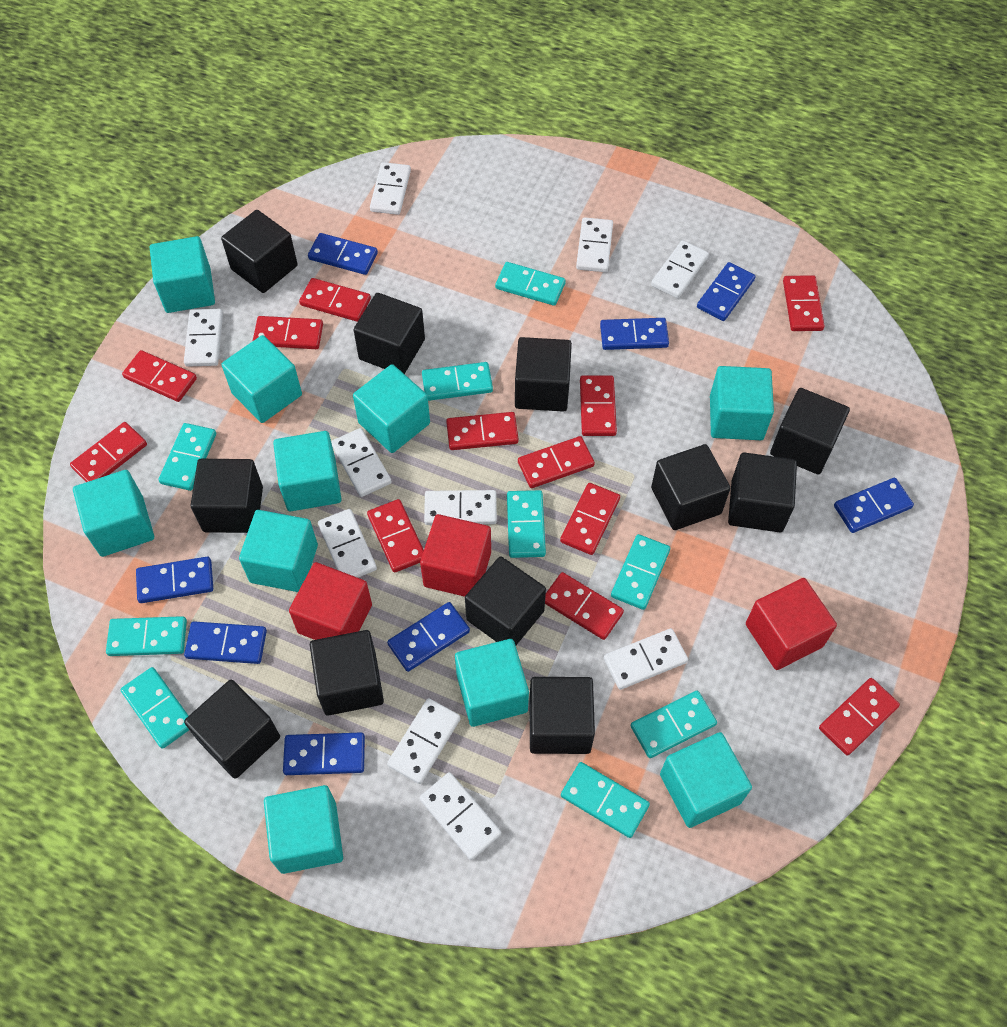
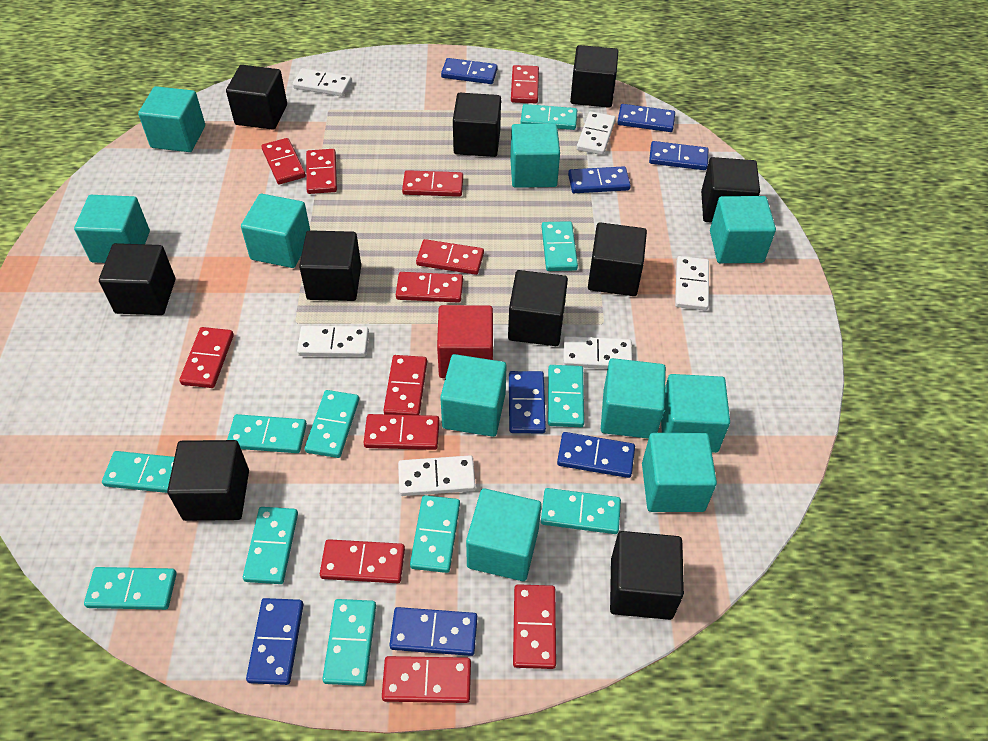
black cube: [184,680,280,779] [190,459,263,533] [221,210,298,293] [310,630,384,716] [354,293,425,374] [465,556,546,645] [515,337,572,412] [530,677,595,754] [651,444,730,530] [728,452,797,532] [770,388,850,475] = 11 -> [99,243,175,315] [167,440,249,521] [226,65,287,130] [299,230,361,301] [453,93,501,157] [508,270,568,346] [570,45,618,108] [588,222,647,296] [610,531,684,620] [701,157,760,223] = 10
red cube: [289,562,372,640] [420,514,491,597] [746,578,837,670] = 3 -> [437,305,493,378] = 1
turquoise domino: [106,616,187,656] [120,667,189,749] [159,423,216,491] [422,362,493,401] [495,262,566,306] [507,490,546,558] [561,762,650,838] [611,534,670,610] [631,691,717,758] = 9 -> [84,567,177,610] [102,451,174,493] [227,414,307,453] [243,507,298,584] [305,390,359,458] [322,599,376,686] [410,495,460,573] [520,104,577,130] [541,488,621,534] [542,221,578,271] [548,365,584,427] = 11
white domino: [184,309,223,367] [318,509,377,578] [331,428,391,497] [370,162,411,215] [387,698,461,784] [420,772,501,860] [424,490,497,525] [576,217,613,272] [604,628,688,690] [651,240,709,298] = 10 -> [293,68,352,97] [297,326,369,357] [398,455,476,496] [563,336,632,369] [577,111,616,155] [675,256,709,311] = 6

